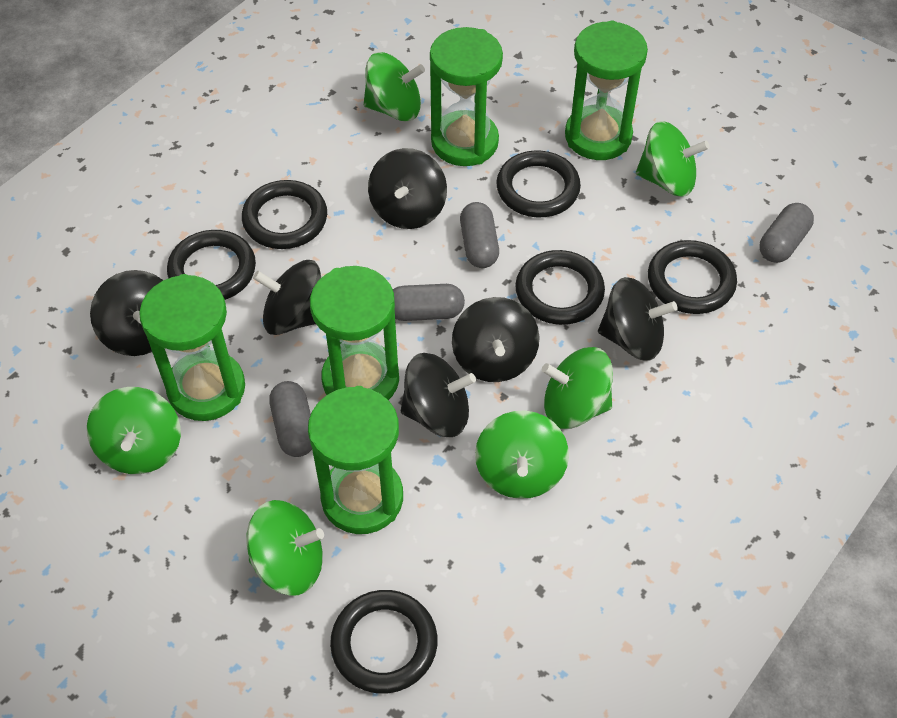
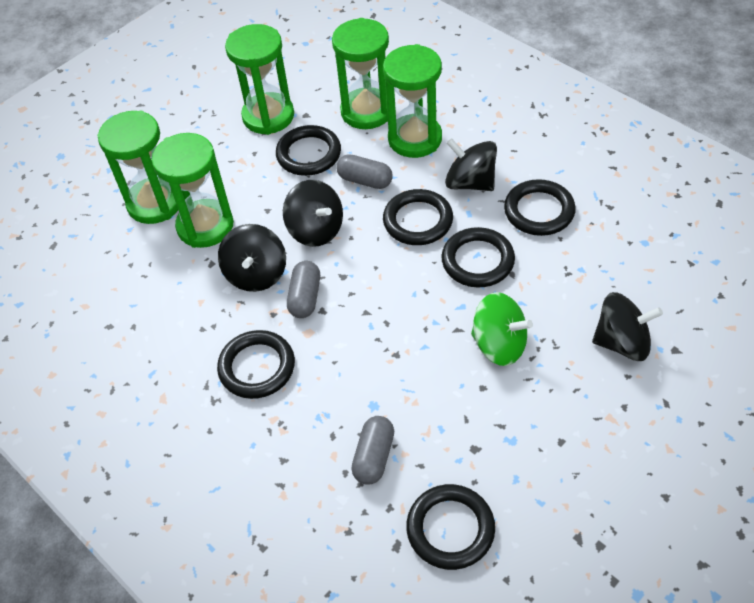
black spinning top: [90,270,163,356] [253,260,321,335] [368,148,447,229] [401,353,476,437] [452,297,540,382] [598,277,678,361] = 6 -> [218,224,286,292] [283,180,343,247] [445,138,497,191] [592,292,663,361] = 4
green spinning top: [87,387,181,474] [246,500,324,596] [363,52,425,121] [475,410,569,499] [542,347,613,429] [636,121,710,197] = 6 -> [471,292,533,366] = 1
grey capsule: [269,381,312,457] [393,284,465,321] [460,202,499,268] [760,203,814,263] = 4 -> [287,261,320,318] [337,154,393,189] [351,416,394,484] = 3

